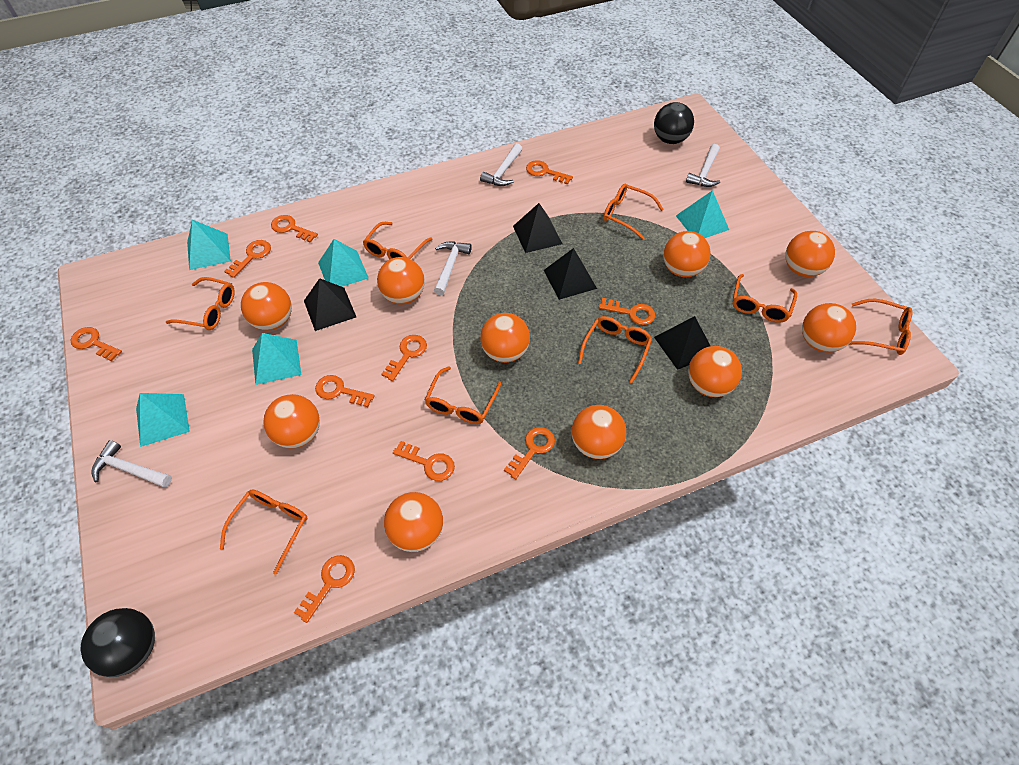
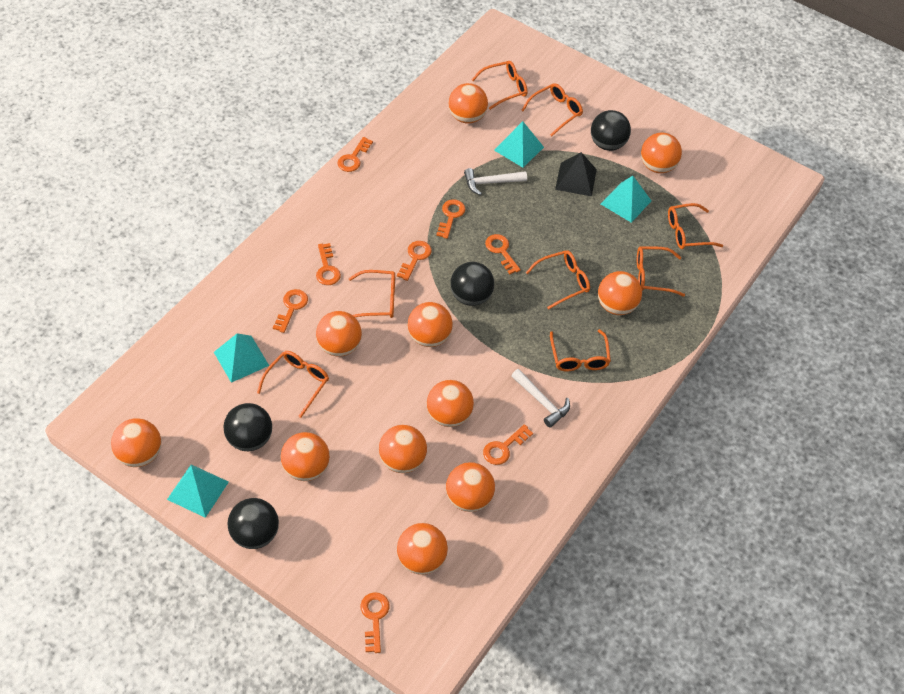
black ball: [81,608,155,677] [654,102,694,144] = 2 -> [223,403,272,451] [228,498,279,549] [450,262,494,306] [591,110,631,151] = 4
black pyramid: [304,278,356,331] [513,203,562,253] [544,248,597,300] [654,316,710,370] = 4 -> [555,152,597,196] = 1
orange ball: [241,282,292,330] [263,394,320,448] [377,257,425,304] [384,492,443,552] [480,313,530,363] [572,405,626,459] [664,231,711,277] [688,346,742,397] [785,231,835,277] [802,303,856,353] = 10 -> [111,418,161,467] [281,432,330,481] [316,311,362,356] [379,425,427,473] [397,523,448,575] [407,302,453,347] [427,380,474,427] [446,462,495,512] [448,83,488,123] [598,271,642,315] [641,133,682,173] = 11
orange key: [70,327,122,361] [224,240,271,278] [271,215,318,242] [294,555,355,623] [315,375,375,407] [381,335,427,381] [393,441,455,481] [504,427,555,480] [526,160,573,185] [599,298,655,325] = 10 -> [273,289,308,333] [316,243,341,285] [338,137,373,172] [360,592,390,653] [397,241,432,281] [436,199,466,239] [483,424,533,465] [485,234,521,274] = 8
turquoise pyramid: [136,393,190,447] [187,220,231,270] [252,333,301,385] [318,239,369,287] [676,190,729,238] = 5 -> [167,464,229,518] [214,334,269,383] [494,121,544,168] [601,176,651,223] = 4
white hammer: [92,440,172,488] [434,242,472,295] [480,143,522,186] [686,144,720,187] = 4 -> [464,168,527,195] [511,369,570,428] = 2

